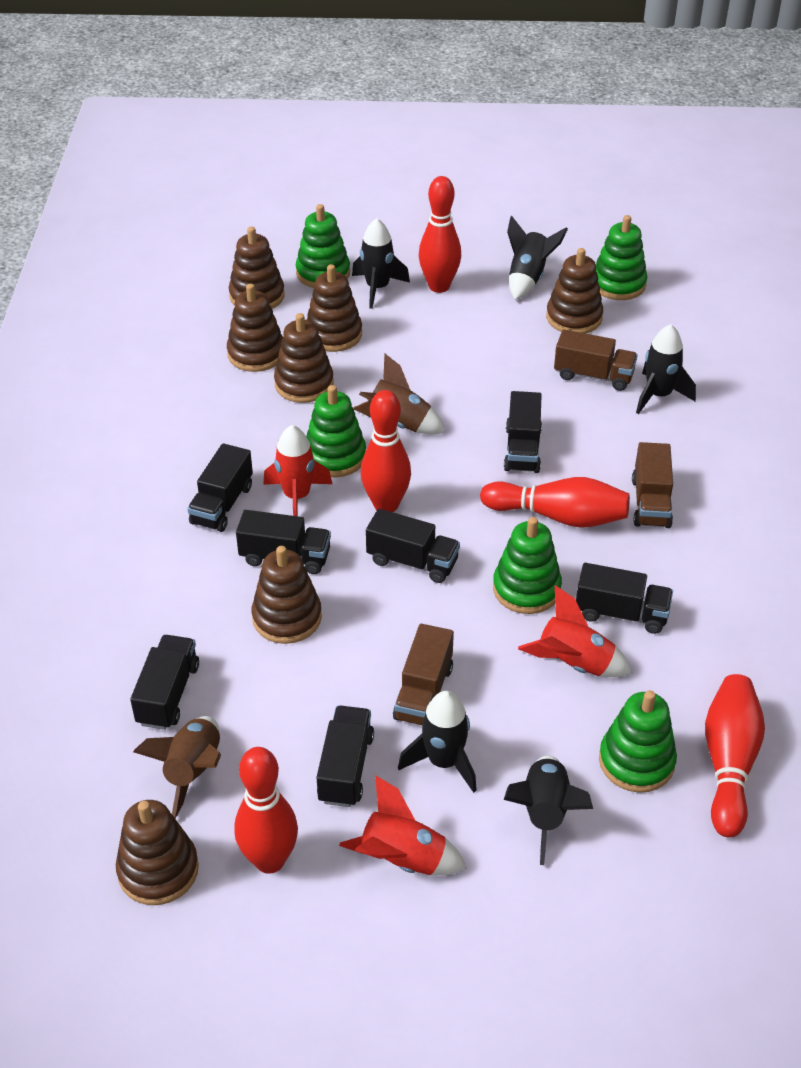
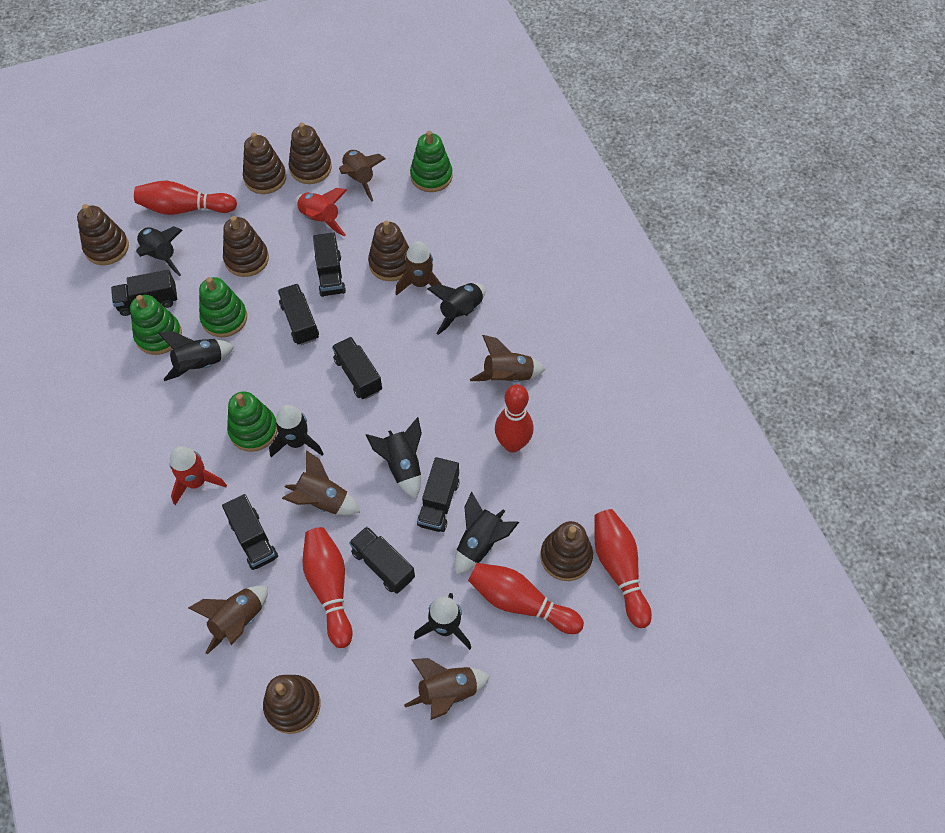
black rocket: [352,218,410,309] [398,691,477,793] [504,755,593,865] [507,216,568,300] [636,324,696,414] = 5 -> [136,226,182,276] [158,331,234,381] [269,405,324,457] [366,417,422,499] [414,593,471,650] [427,283,485,335] [454,492,519,575] = 7
brown rocket: [133,716,221,819] [353,354,445,435] = 2 -> [188,585,268,654] [282,450,360,515] [339,150,386,202] [395,241,442,296] [404,658,490,720] [470,335,546,382] = 6
brown truck: [393,624,454,725] [554,329,638,391] [632,442,673,528] = 3 -> none = 0
green stacking toy: [296,204,350,288] [306,385,366,477] [493,517,562,614] [596,215,647,300] [599,690,677,793] = 5 -> [130,295,182,355] [199,277,247,337] [227,391,278,452] [410,131,453,192] = 4
red rocket: [263,425,332,516] [339,775,467,875] [518,585,632,677] = 3 -> [170,446,227,505] [295,188,347,237] = 2

